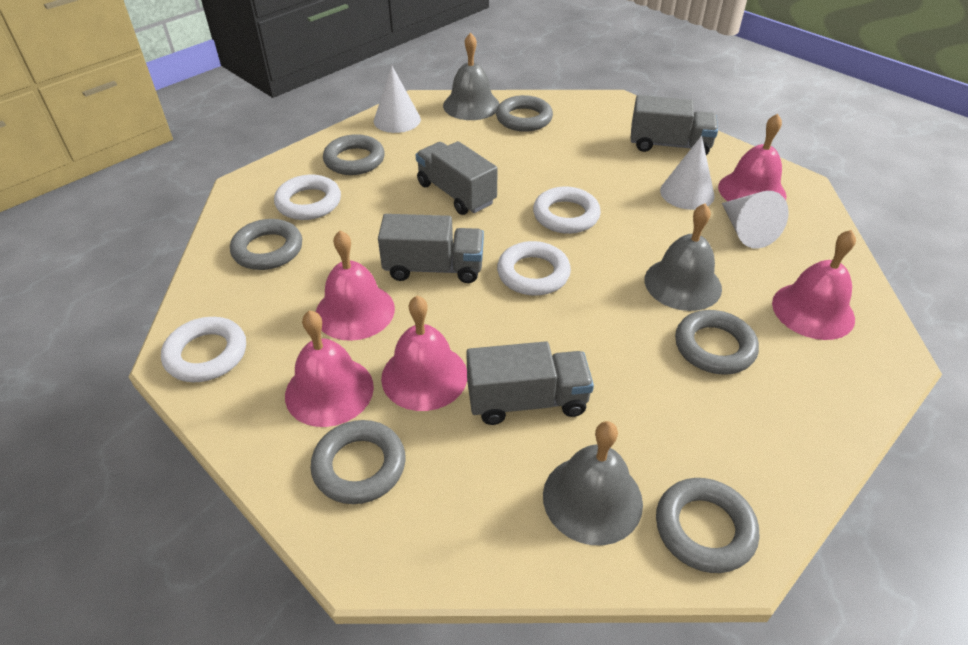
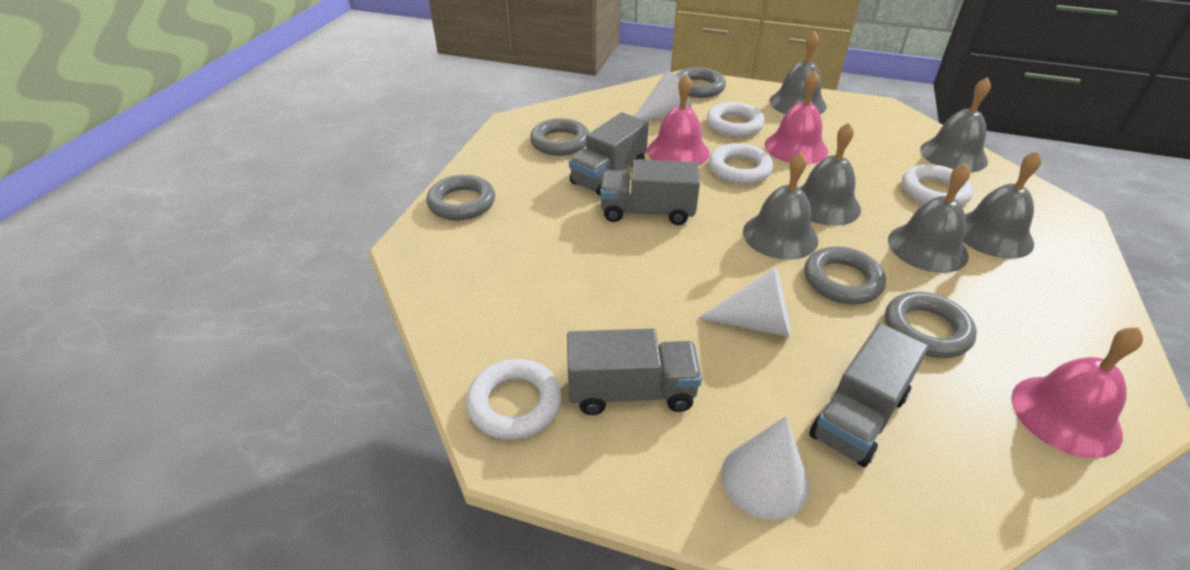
grey bell: [443,33,500,120] [543,421,643,545] [645,203,722,311] = 3 -> [743,152,818,260] [769,31,827,114] [799,123,861,226] [888,163,970,273] [920,77,991,172] [963,151,1042,259] = 6
grey ring: [230,219,302,270] [310,420,406,504] [323,134,385,175] [496,95,553,132] [656,478,759,573] [675,310,759,375] = 6 -> [427,175,495,221] [530,118,589,156] [675,67,726,98] [804,246,886,304] [885,292,977,358] = 5
pink bell: [285,310,374,427] [316,230,395,341] [381,296,467,411] [718,114,787,201] [772,230,856,340] = 5 -> [647,74,710,165] [765,71,828,164] [1011,327,1143,458] = 3

